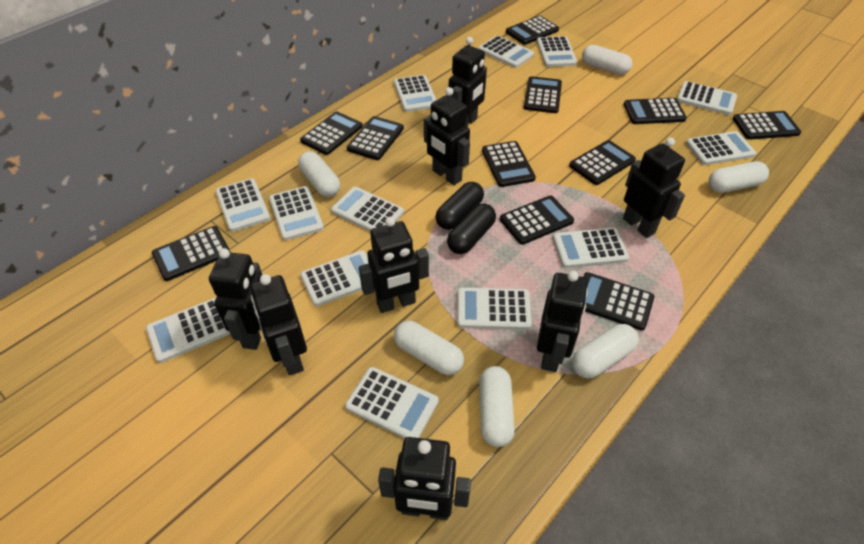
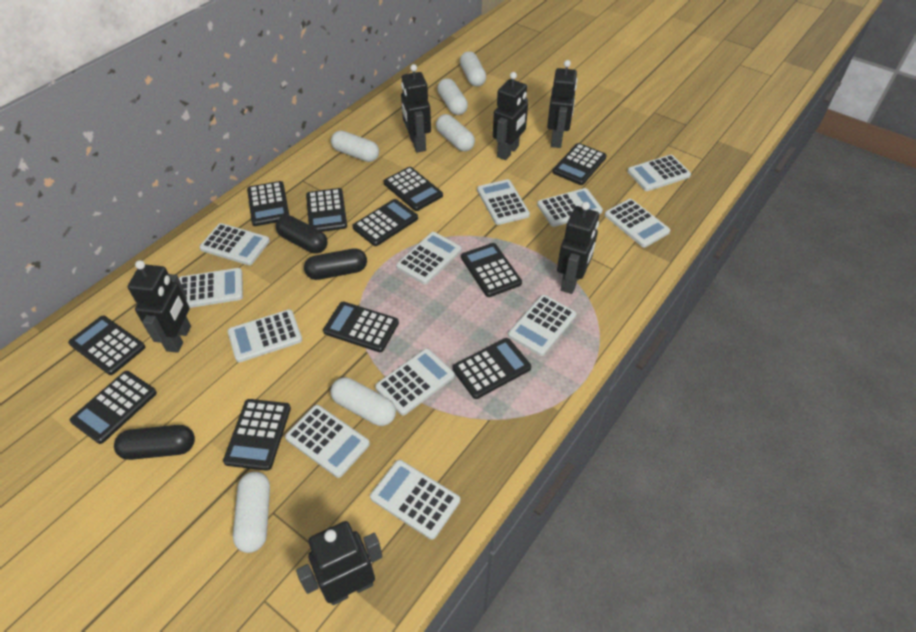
black capsule: [435,182,484,230] [447,203,496,254] = 2 -> [114,425,195,460] [276,215,328,254] [304,248,367,280] = 3
black robot: [209,248,262,350] [250,274,307,376] [359,217,429,313] [378,437,471,520] [424,87,470,185] [449,37,487,127] [537,271,588,372] [623,137,685,238] = 8 -> [128,260,191,353] [296,521,383,605] [401,64,431,153] [493,72,528,160] [547,60,577,148] [557,202,599,294] = 6
white calculator: [146,298,230,363] [215,178,270,232] [269,186,324,241] [300,250,368,307] [331,187,404,231] [345,367,439,438] [394,75,436,112] [457,287,532,330] [479,35,534,68] [537,36,577,67] [553,228,629,268] [677,81,737,115] [686,131,756,165] = 13 -> [179,268,243,308] [199,223,270,265] [228,309,302,362] [285,405,370,478] [370,460,460,540] [375,348,455,415] [396,232,462,284] [477,179,530,225] [508,295,577,356] [537,188,603,227] [605,199,670,247] [627,155,691,191] = 12

